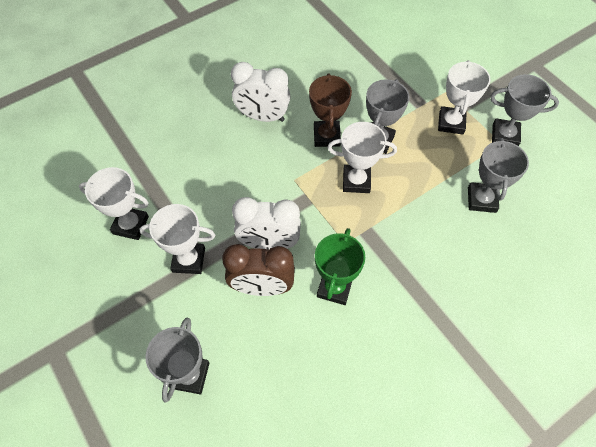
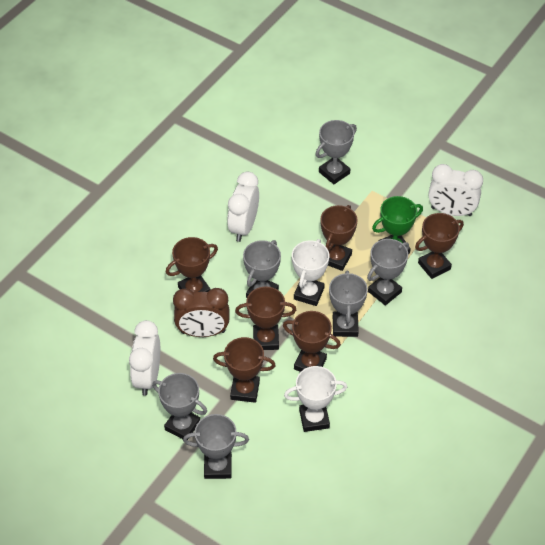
brown trophy: [309,73,352,147] = 1 -> [166,237,218,292] [213,337,276,403] [235,286,296,350] [283,311,341,372] [320,205,358,271] [415,213,464,279] = 6
grey trophy: [146,318,209,403] [366,79,409,154] [468,138,529,213] [490,74,559,146] = 4 -> [152,373,207,440] [183,414,249,479] [243,240,281,298] [316,120,357,184] [329,270,368,337] [367,239,409,306] = 6
white clock: [231,62,290,122] [232,197,301,250] = 2 -> [129,320,160,396] [227,172,259,242] [428,164,483,216] = 3
white trophy: [79,167,149,240] [139,204,215,274] [327,122,397,193] [438,60,491,135] = 4 -> [284,366,347,432] [292,239,329,306] = 2

